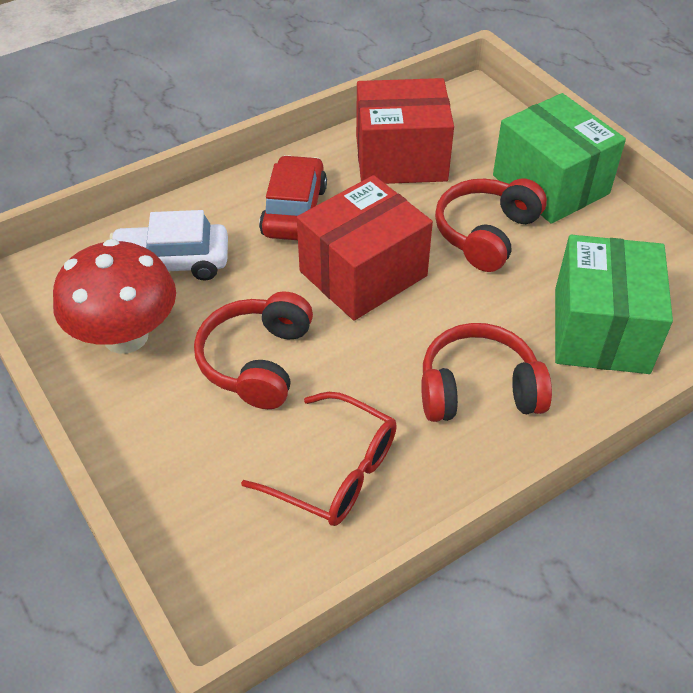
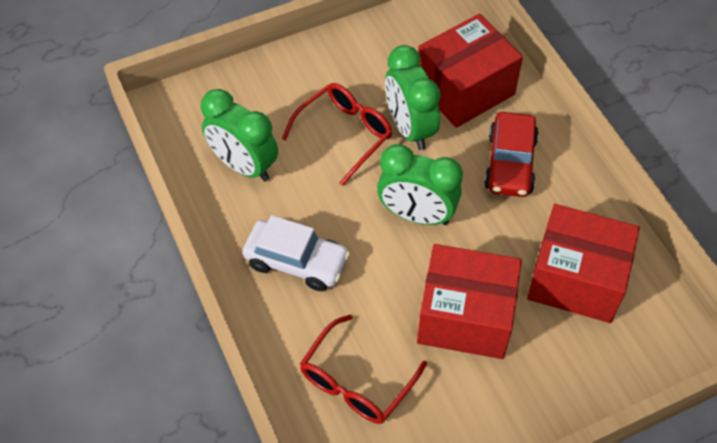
green box: [493,93,626,224] [555,235,673,374] = 2 -> none = 0
green clock: none = 0 -> [201,89,278,182] [377,144,463,225] [385,45,441,150] = 3
red box: [297,175,433,321] [356,78,454,184] = 2 -> [417,244,522,359] [418,14,523,128] [527,204,640,323] = 3
red glasses: [241,392,397,526] = 1 -> [282,83,393,186] [300,315,427,424] = 2
red headphones: [194,291,313,409] [421,323,552,422] [435,178,547,272] = 3 -> none = 0
red mushroom: [53,239,176,354] = 1 -> none = 0

